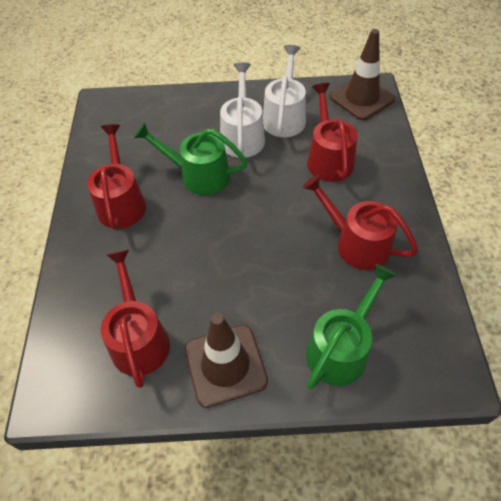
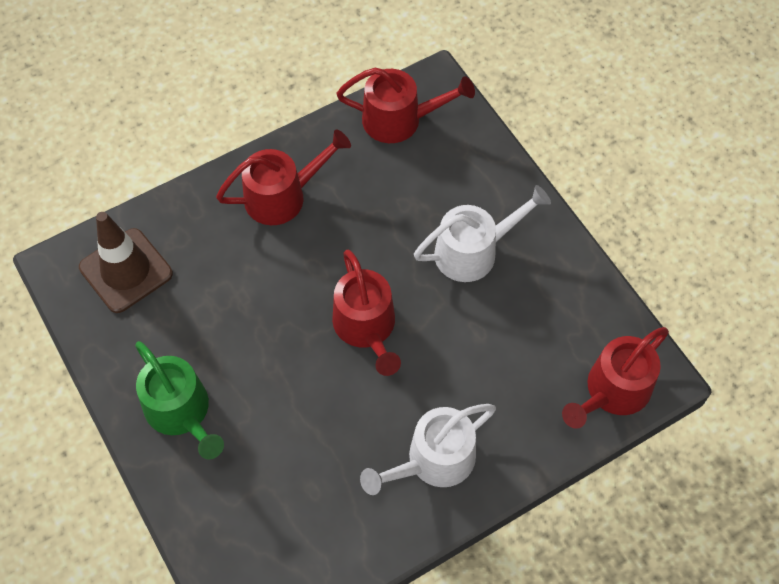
brown traffic cone: [184,313,268,408] [329,29,395,120] = 2 -> [79,212,173,313] = 1
green watering can: [134,122,248,195] [306,264,397,390] = 2 -> [135,341,224,459] = 1

